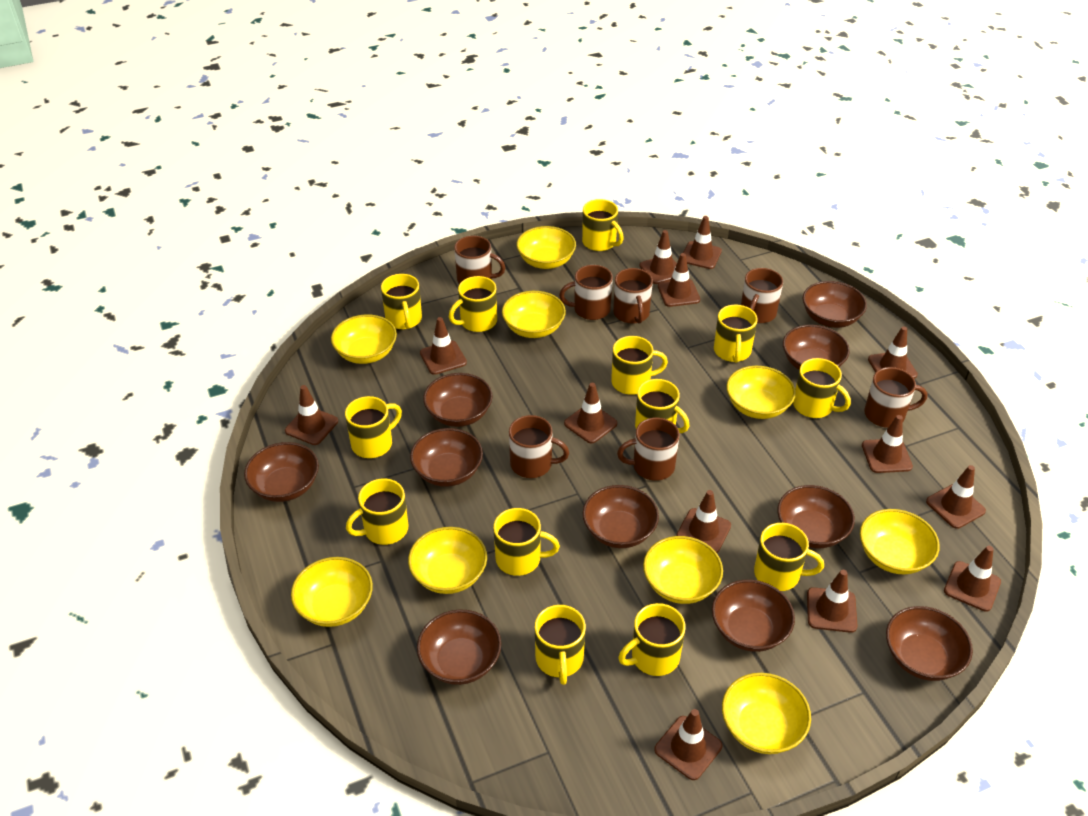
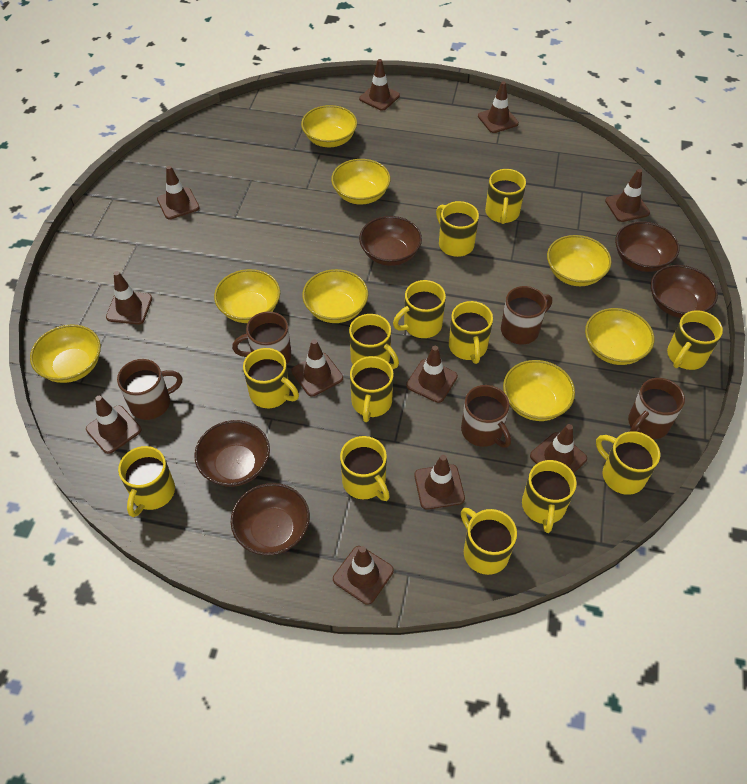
brown bowl: [244,442,319,502] [410,428,483,487] [417,610,501,685] [423,373,493,427] [583,485,659,548] [712,580,795,652] [777,485,855,548] [783,325,850,370] [803,281,867,328] [886,606,973,681] = 10 -> [194,420,270,487] [231,483,310,555] [359,216,422,266] [615,222,679,272] [651,265,718,318] = 5
brown mug: [454,236,506,284] [509,415,569,478] [559,265,613,320] [613,268,653,324] [617,418,680,481] [741,268,783,323] [864,367,927,428] = 7 -> [117,359,182,420] [232,311,291,364] [461,385,511,448] [501,286,552,344] [628,378,685,439] = 5
brown traffic cone: [285,385,338,445] [420,317,467,375] [564,383,617,444] [640,230,677,284] [654,709,722,780] [658,253,700,307] [676,490,731,553] [683,216,722,269] [807,570,857,633] [862,415,913,473] [868,326,918,379] [926,465,986,529] [944,546,1001,612] = 13 -> [86,396,142,454] [106,271,152,325] [157,166,199,220] [292,339,343,397] [333,546,394,605] [359,59,400,111] [406,346,458,403] [414,455,465,510] [478,81,519,133] [530,424,587,473] [605,169,650,222] = 11
yellow bowl: [291,557,373,627] [331,314,397,364] [408,527,487,594] [502,291,566,338] [517,226,576,269] [643,536,723,604] [722,673,811,754] [726,366,796,419] [860,509,940,574] = 9 -> [30,325,101,383] [214,269,280,323] [301,105,357,147] [302,269,368,323] [331,159,391,204] [503,360,575,421] [547,235,612,286] [585,308,654,365] = 8

